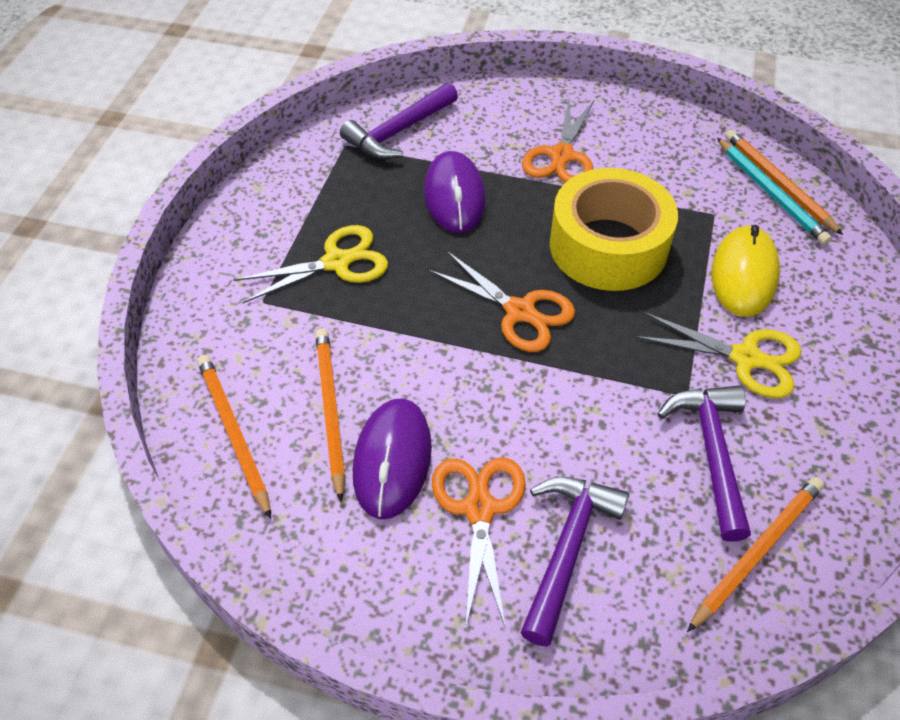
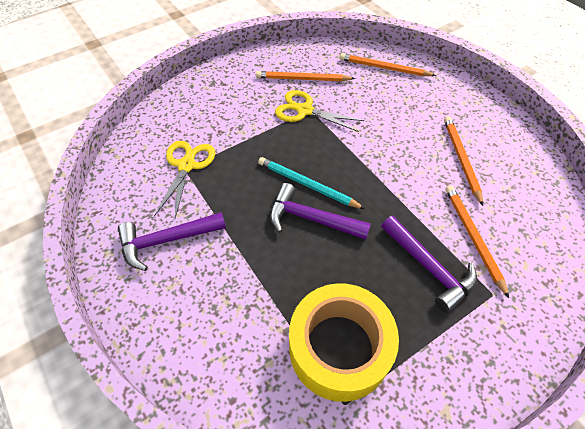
orange scissors: [428,251,575,352] [432,458,526,629] [522,99,595,183] = 3 -> none = 0
purple mouse: [353,398,432,519] [424,151,486,233] = 2 -> none = 0
yellow mouse: [712,225,780,317] = 1 -> none = 0

